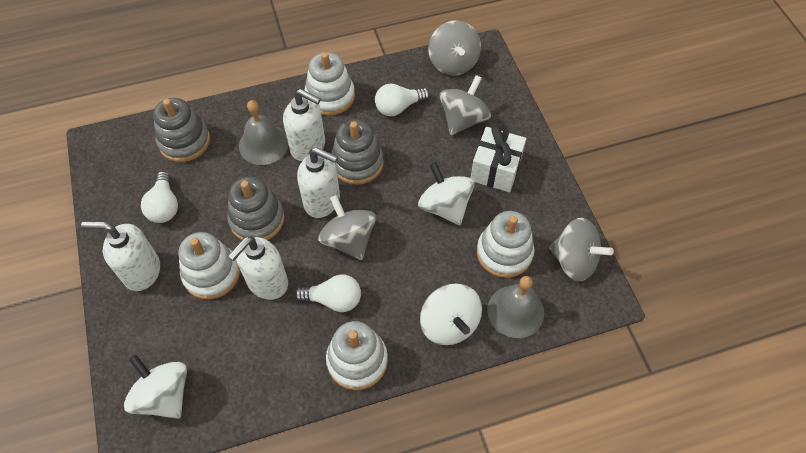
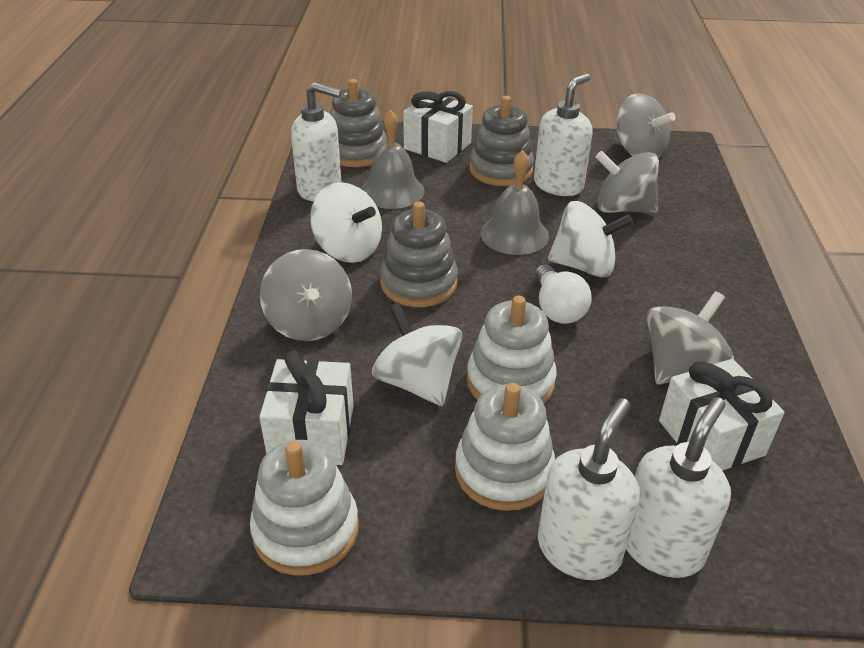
white gift: [471,125,526,192] = 1 -> [259,350,354,465] [403,91,473,163] [659,359,785,471] = 3
white light bulb: [141,171,178,223] [294,274,361,312] [375,84,430,116] = 3 -> [535,264,592,324] = 1
white stacking toy: [178,232,240,300] [305,52,355,116] [326,321,388,390] [477,211,535,278] = 4 -> [250,440,359,576] [455,383,555,511] [467,296,557,404] = 3

